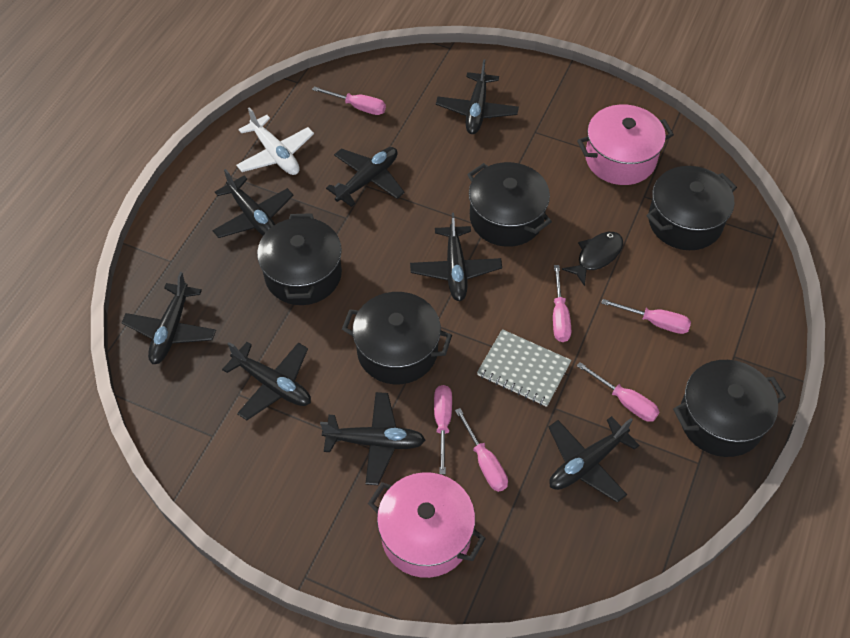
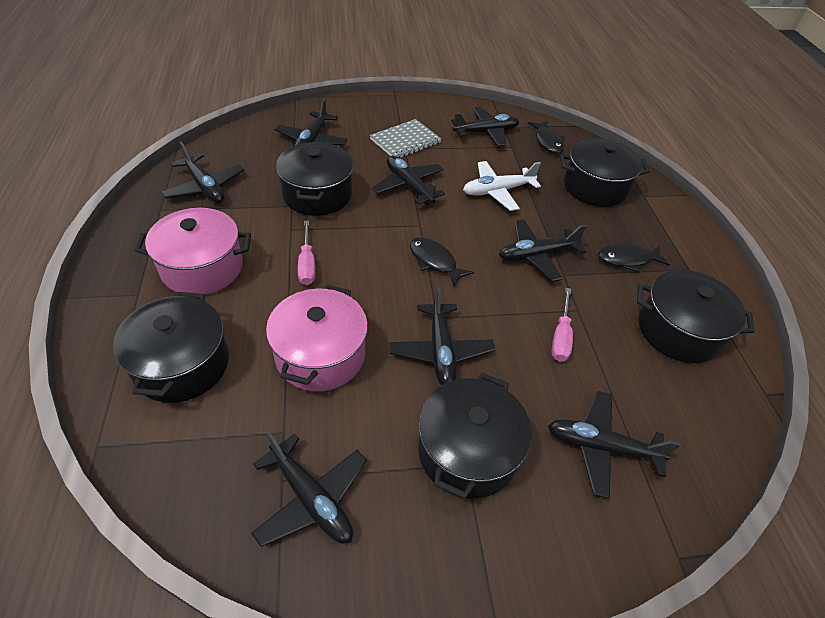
black fish: [562,232,623,286] = 1 -> [410,237,474,287] [528,121,565,154] [598,244,670,273] = 3
pink screwdriver: [312,86,386,115] [434,385,452,474] [455,408,508,492] [553,265,571,342] [577,362,659,422] [601,299,691,334] = 6 -> [298,221,316,285] [551,288,573,362] = 2

